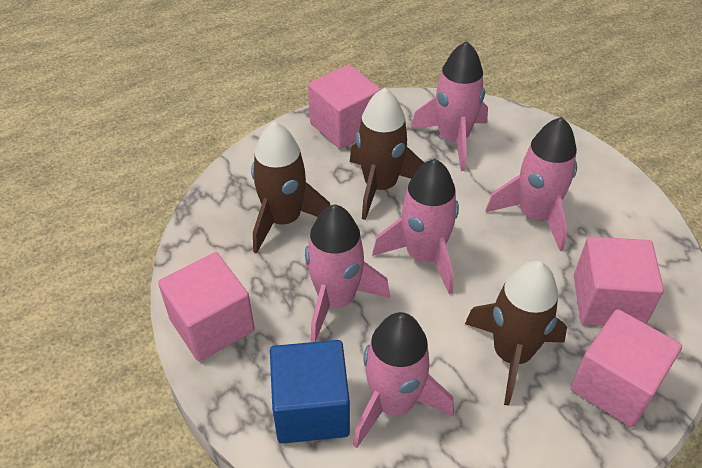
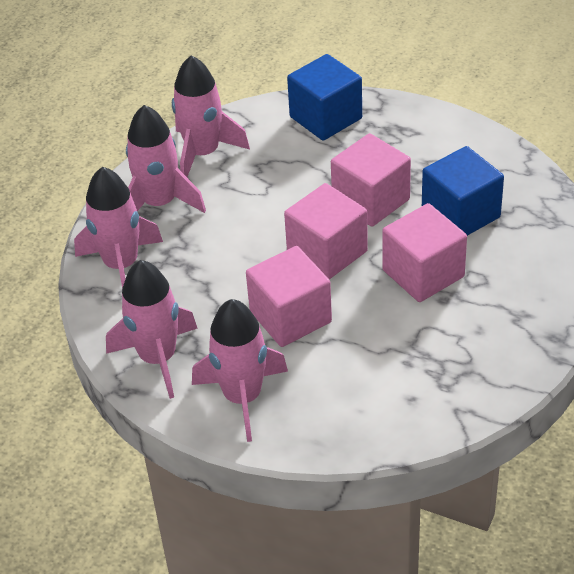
blue cube: [270,340,350,444] = 1 -> [287,54,362,141] [422,146,504,236] = 2
brown rocket: [251,121,330,253] [350,88,424,220] [465,261,567,406] = 3 -> none = 0

